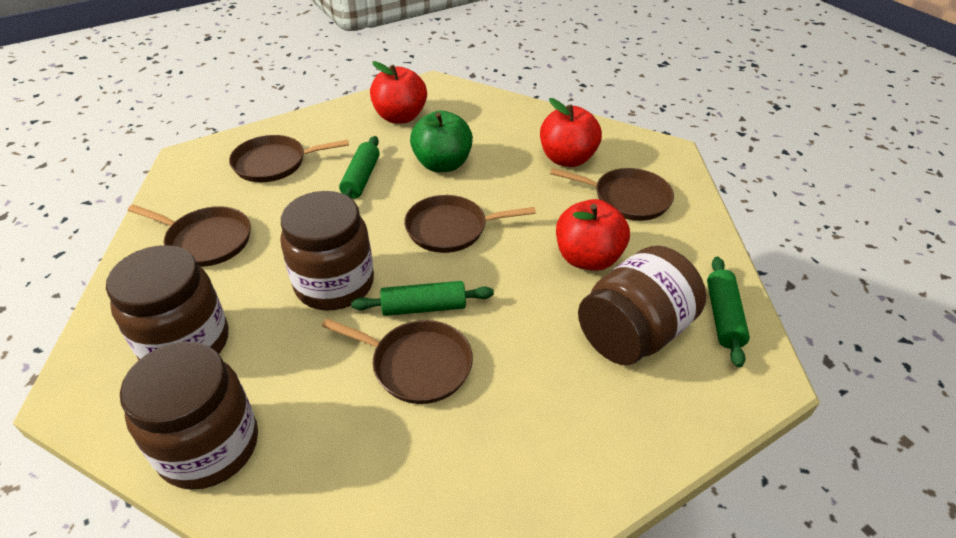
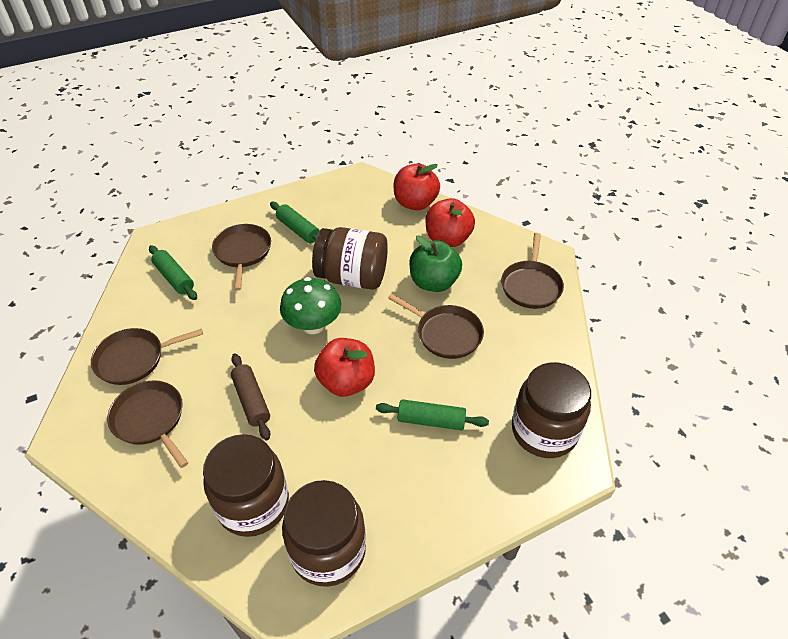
brown rolling pin: none = 0 -> [231,353,270,440] = 1
green mushroom: none = 0 -> [280,277,341,334] = 1

